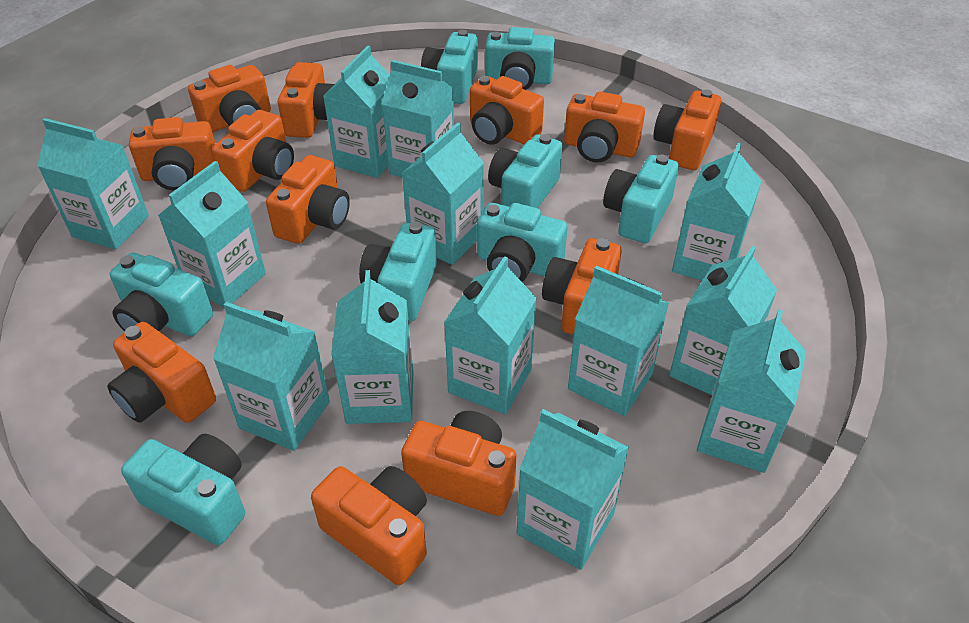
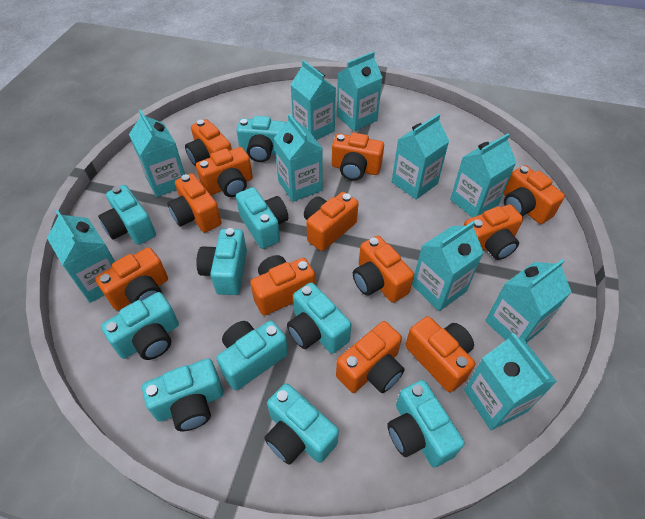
turquoise camera: [110,253,213,336] [121,434,245,545] [359,222,437,321] [421,30,478,104] [477,203,568,282] [485,27,555,90] [488,134,562,208] [603,155,679,243] = 8 -> [98,185,156,245] [101,292,179,360] [142,358,224,431] [196,228,247,295] [216,320,288,390] [236,116,286,162] [236,187,288,249] [264,383,339,465] [287,282,351,354] [387,380,464,467] = 10
turquoise carton: [37,118,149,249] [158,161,266,307] [213,302,330,451] [323,45,390,178] [331,270,413,424] [382,60,454,177] [402,122,484,265] [444,256,537,414] [517,409,629,570] [568,266,669,416] [669,246,777,395] [672,143,762,281] [697,310,806,473] = 13 -> [47,210,115,303] [129,110,185,197] [274,114,323,202] [290,60,336,140] [337,51,383,131] [392,114,449,200] [412,221,484,311] [450,133,517,218] [464,333,557,430] [485,259,571,343] = 10

